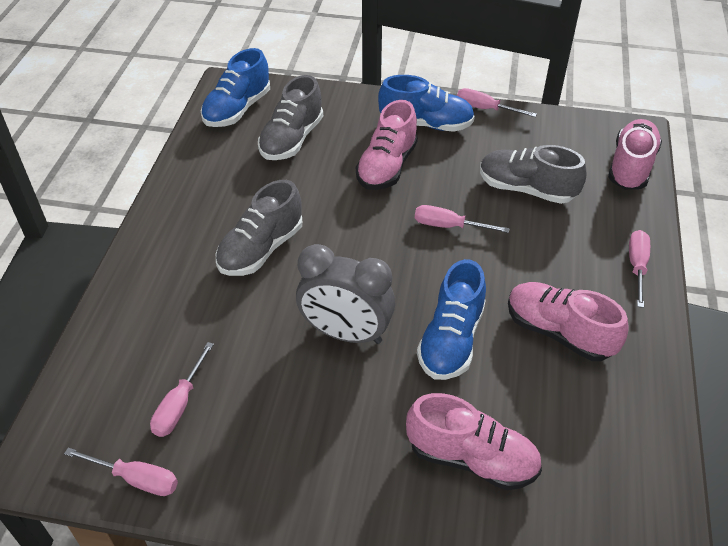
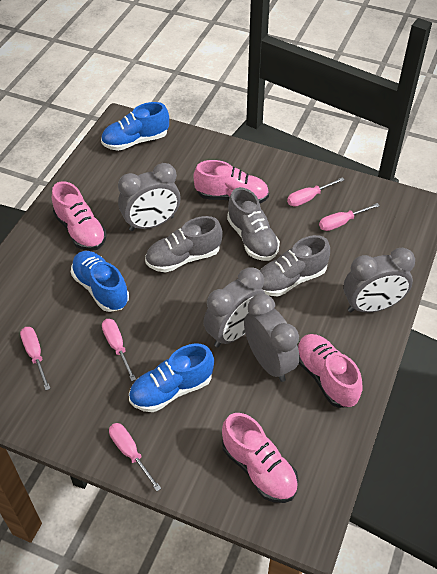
grey clock: [296,244,395,344] = 1 -> [118,163,180,231] [203,267,265,347] [244,294,300,382] [343,248,415,313] = 4

